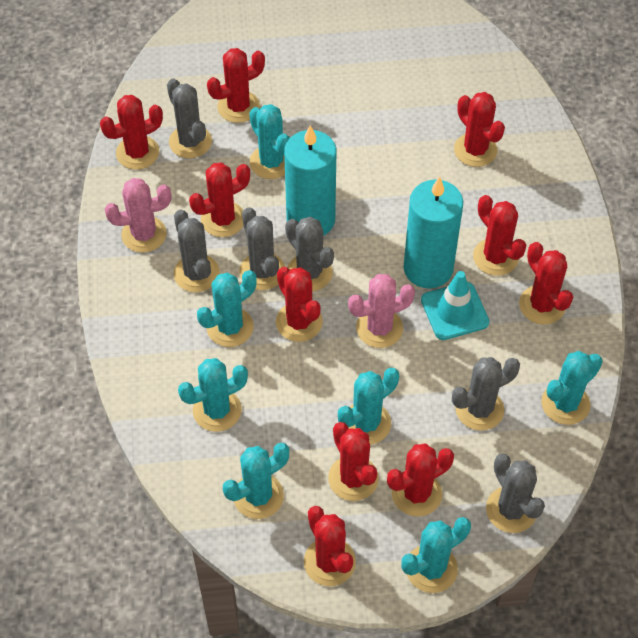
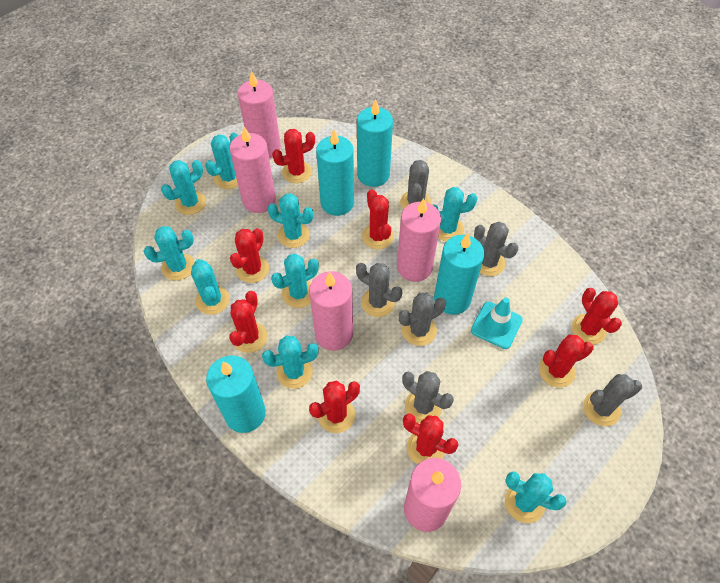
pink cactus: [105,178,171,253] [348,274,415,348] = 2 -> none = 0
pink candle: none = 0 -> [230,127,276,213] [238,71,281,158] [309,271,353,351] [397,198,441,282] [404,458,461,532] = 5
red cactus: [100,95,163,170] [189,163,250,237] [207,48,265,123] [276,267,323,342] [304,506,356,586] [328,422,379,501] [387,443,454,517] [454,92,505,167] [473,195,527,276] [519,242,573,325] = 10 -> [229,291,267,353] [230,228,269,283] [272,129,315,183] [309,381,360,433] [362,189,394,249] [403,413,458,464] [539,335,594,388] [571,288,622,345] = 8
turquoise cactus: [178,358,248,432] [197,270,257,347] [223,443,289,519] [249,104,290,179] [338,367,399,445] [401,517,471,593] [541,351,603,425] = 7 -> [144,226,194,281] [161,160,206,215] [191,259,230,315] [205,133,238,189] [262,336,319,389] [267,193,314,248] [271,254,319,308] [433,187,478,241] [505,471,567,523] = 9
turquoise candle: [284,125,336,236] [403,176,463,288] = 2 -> [206,356,266,433] [316,130,354,216] [357,99,393,187] [434,234,484,315] = 4

